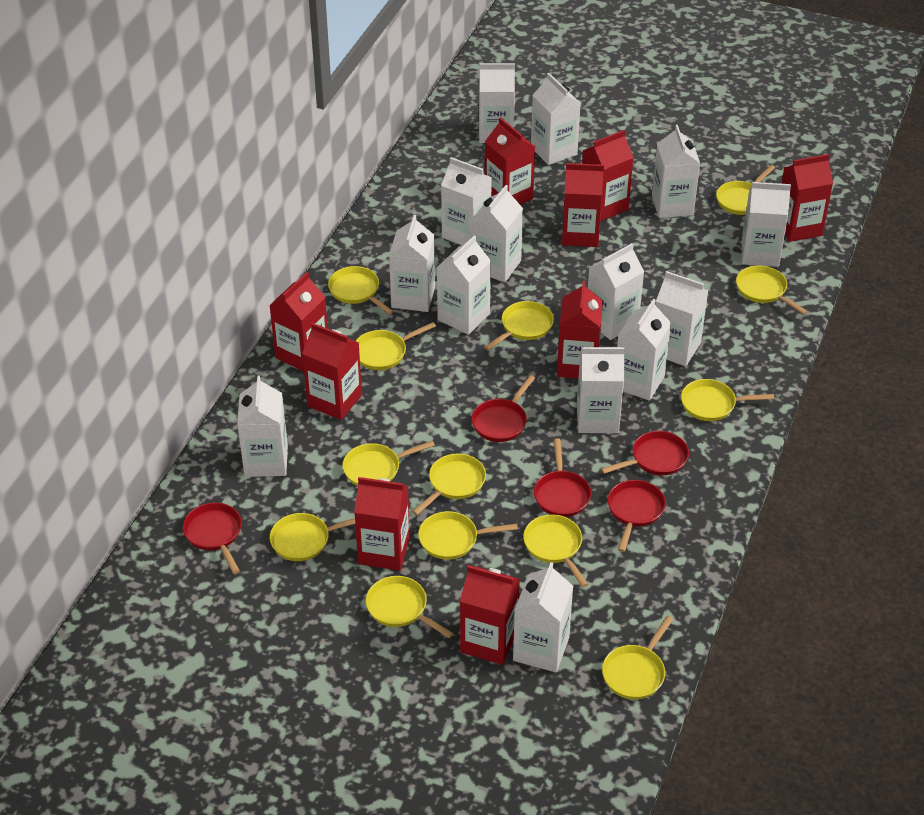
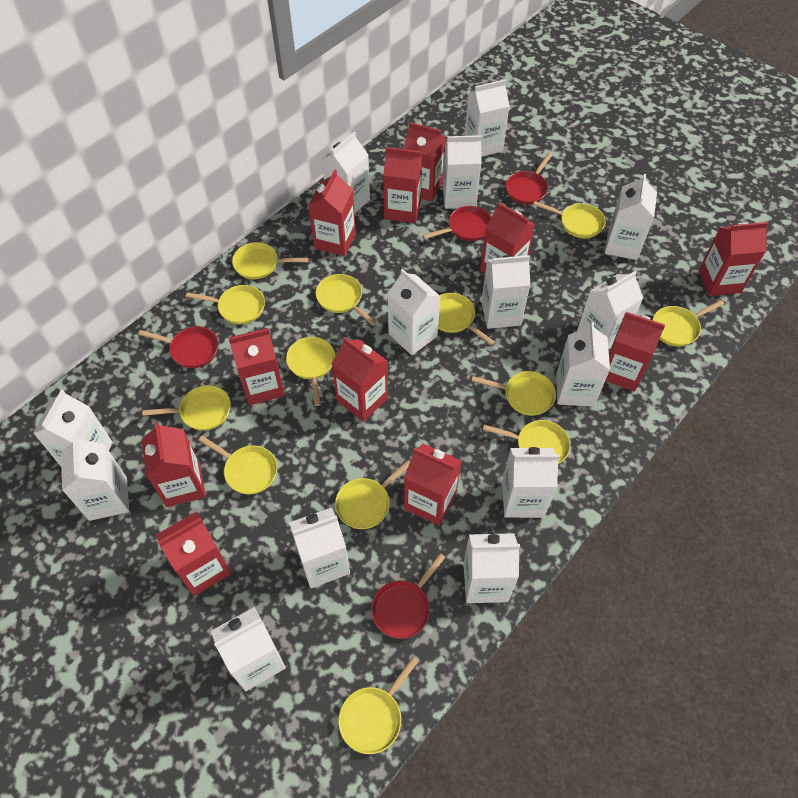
red carton: [269,272,328,371] [302,323,362,420] [354,477,410,571] [460,565,520,665] [485,117,535,205] [557,281,603,379] [562,163,604,247] [582,130,634,221] [781,154,833,242] = 9 -> [141,422,206,507] [156,512,231,596] [229,328,285,405] [308,170,356,256] [331,337,388,422] [383,147,422,223] [403,122,446,202] [404,444,461,526] [480,202,535,273] [605,312,665,392] [699,222,769,296] = 11
red pan: [183,503,242,574] [472,375,535,442] [534,438,591,517] [601,431,689,475] [608,480,666,552] = 5 -> [138,326,219,368] [371,553,445,639] [423,206,491,241] [505,153,552,205] = 4

